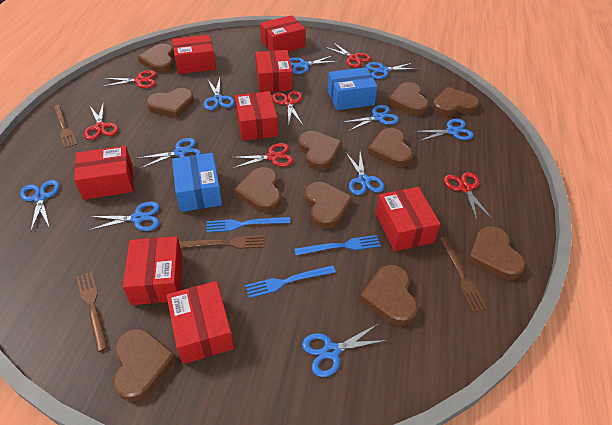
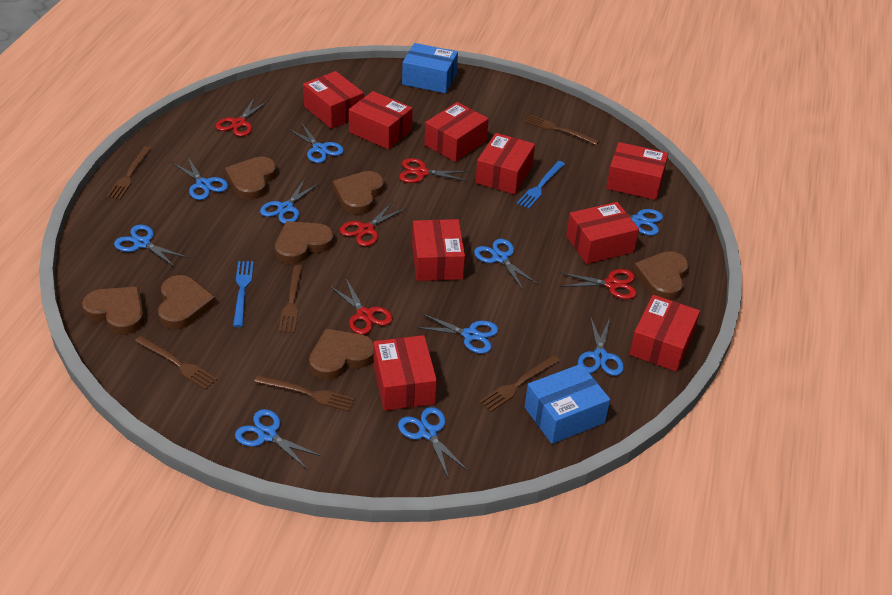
blue fork: [207,217,290,233] [245,265,336,298] [294,235,381,256] = 3 -> [233,261,254,327] [517,161,565,209] = 2
brown fork: [53,105,77,148] [77,272,108,352] [179,236,265,249] [439,237,487,312] = 4 -> [107,146,152,200] [135,335,218,390] [254,375,355,412] [278,265,303,333] [479,355,560,412] [524,115,599,145] = 6
brown heart: [113,329,177,401] [138,44,174,73] [146,88,194,119] [234,167,281,213] [298,131,342,170] [305,182,353,229] [360,265,418,326] [368,128,413,167] [388,82,429,115] [433,87,479,116] [468,226,525,280] = 11 -> [82,287,144,334] [158,275,216,329] [225,157,277,200] [275,221,334,264] [309,329,374,380] [333,171,384,215] [633,251,689,300] = 7
red box: [74,146,133,200] [123,236,183,305] [167,281,234,364] [172,35,216,74] [235,91,278,141] [256,50,293,92] [260,15,305,52] [376,187,440,251] = 8 -> [303,71,364,129] [349,91,413,149] [373,335,437,411] [412,219,465,281] [424,102,489,162] [476,133,535,194] [566,202,639,264] [606,142,668,200] [629,295,700,372] = 9
red scissors: [84,102,118,140] [102,70,156,88] [230,143,294,168] [272,91,303,125] [325,42,371,68] [444,172,492,220] = 6 -> [216,97,269,137] [329,279,393,335] [340,201,406,246] [399,158,470,183] [560,269,637,299] = 5

